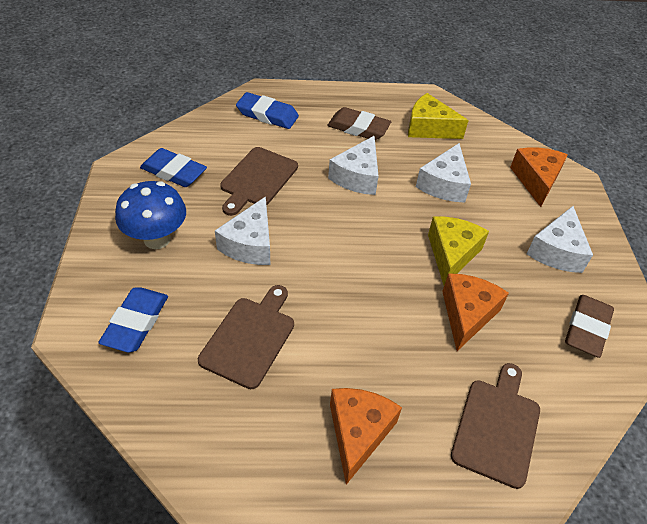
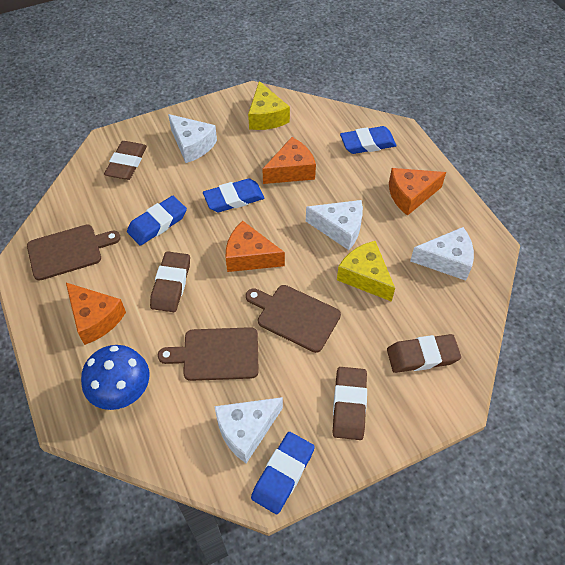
blue eraser: [98,288,168,353] [140,148,207,187] [236,92,299,129] = 3 -> [127,196,187,246] [203,179,264,212] [251,432,315,514] [340,126,397,154] = 4
brown eraser: [327,107,391,140] [565,295,614,358] = 2 -> [104,141,147,180] [150,251,190,312] [332,367,367,440] [387,334,461,373] = 4
orange cheese: [330,388,402,485] [442,273,509,351] [510,148,568,207] = 3 -> [66,283,126,345] [226,221,285,272] [262,137,316,184] [389,168,446,216] = 4

